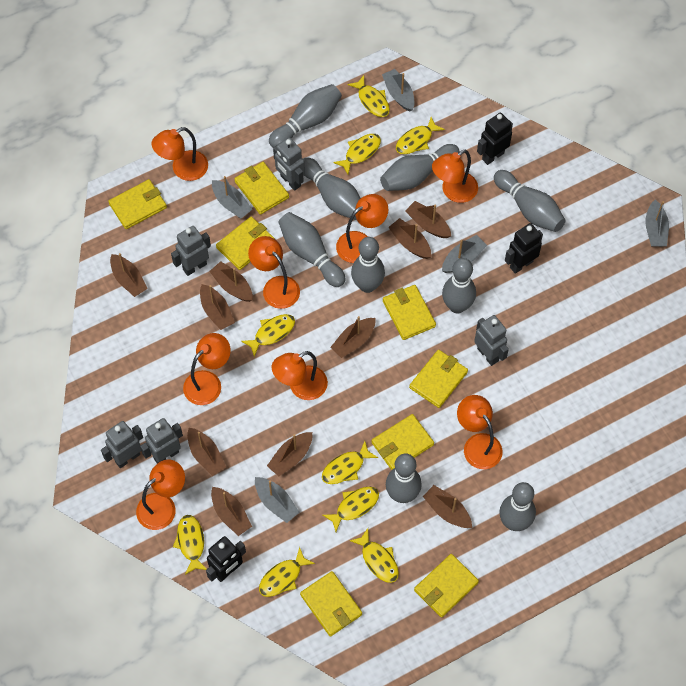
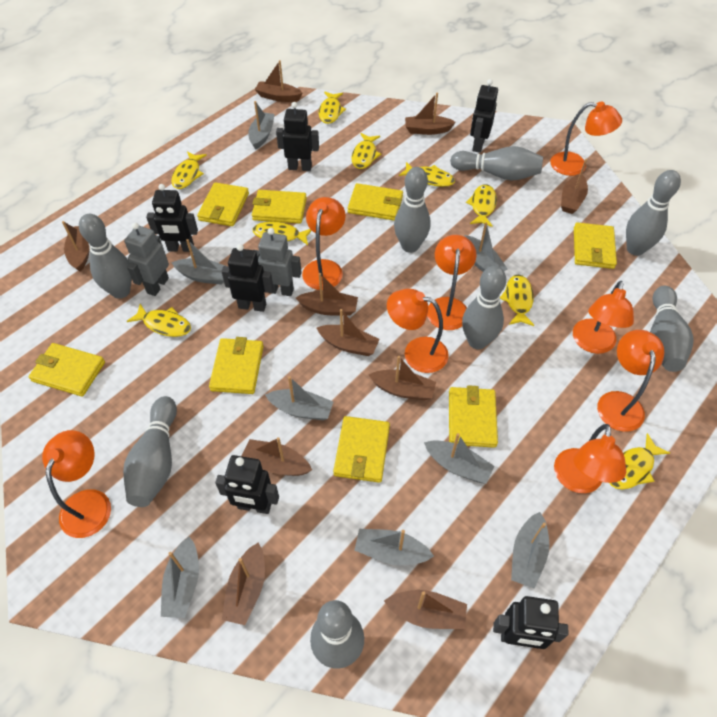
black robot: [206,536,246,582] [477,113,513,165] [505,223,543,274] = 3 -> [146,184,198,252] [215,455,279,514] [221,244,274,312] [276,102,319,171] [470,79,498,153] [493,596,569,649] = 6
grey boat: [212,176,253,219] [255,477,299,523] [382,69,415,112] [442,235,487,273] [645,200,669,247] = 5 -> [161,536,199,618] [171,239,228,285] [248,101,275,150] [265,376,333,420] [354,529,434,565] [424,433,495,484] [465,222,507,272] [511,512,549,589] = 8
grey bowling pin: [269,84,342,147] [278,212,346,287] [303,157,361,220] [351,237,385,293] [380,144,460,191] [386,453,422,503] [442,258,476,313] [494,170,565,232] [499,482,536,531] = 9 -> [79,214,132,299] [123,396,177,507] [310,600,364,669] [394,167,431,253] [450,146,543,181] [462,266,506,349] [626,170,681,256] [650,286,694,372] = 8
grey robot: [101,421,143,468] [140,418,183,464] [171,226,211,276] [273,137,305,191] [474,315,509,366] = 5 -> [124,223,169,296] [255,228,302,296] = 2

